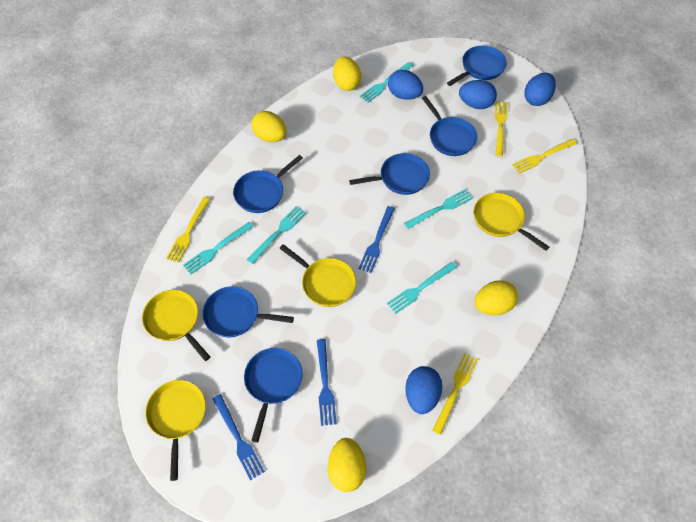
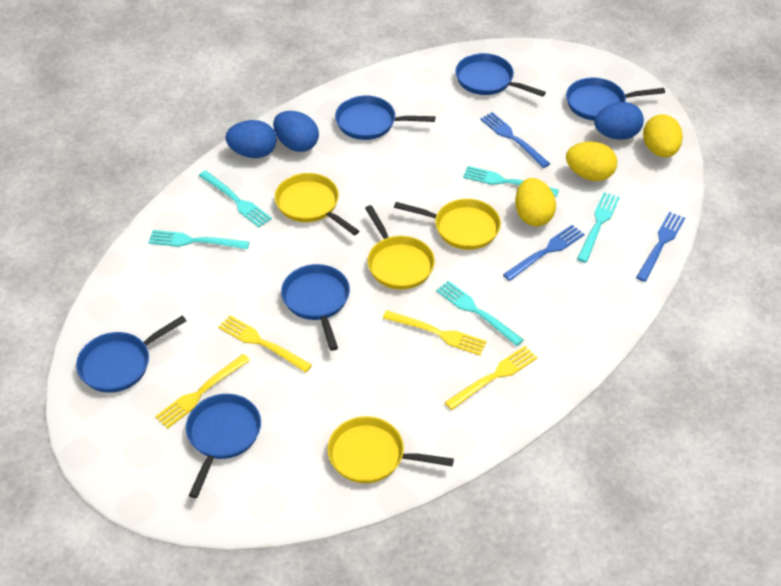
blue egg: [388,70,423,100] [405,366,443,414] [459,80,497,109] [524,73,556,106] = 4 -> [225,120,277,158] [273,111,319,152] [594,102,644,140] = 3
yellow egg: [252,111,287,142] [328,438,366,492] [333,56,361,91] [475,280,518,315] = 4 -> [515,178,556,226] [566,141,617,181] [643,114,683,157] = 3

